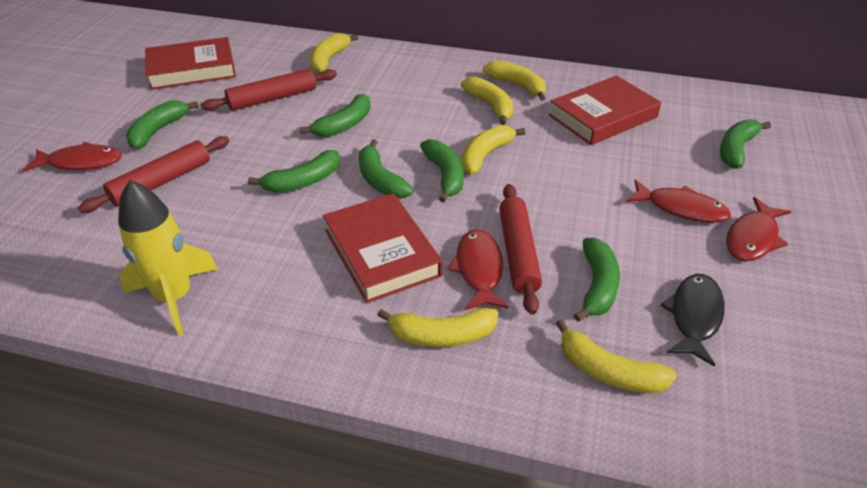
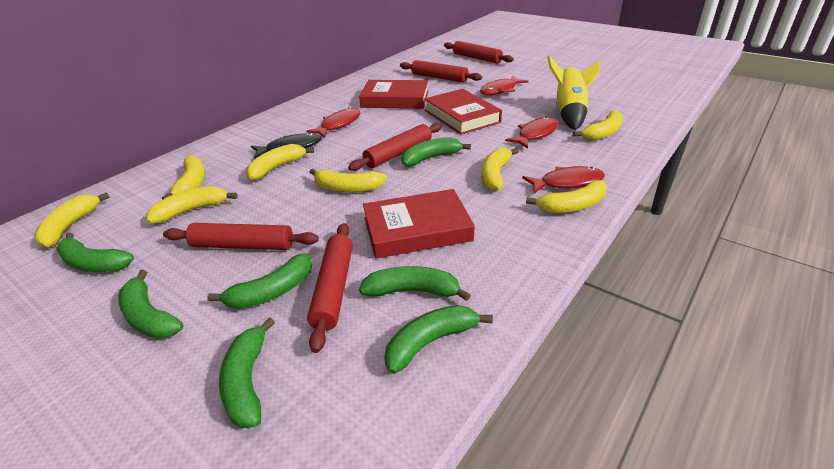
red rolling pin: [78,136,229,213] [201,69,337,111] [499,184,542,315] = 3 -> [163,223,319,250] [307,223,353,353] [348,123,442,171] [400,60,482,83] [444,41,514,63] = 5
yellow banana: [310,33,358,73] [377,308,498,347] [461,77,514,125] [461,125,525,175] [483,60,546,101] [555,319,677,393] = 6 -> [34,192,110,248] [146,186,238,224] [162,156,205,199] [246,144,314,180] [310,169,387,192] [481,148,519,191] [526,180,607,213] [573,110,623,141] = 8

